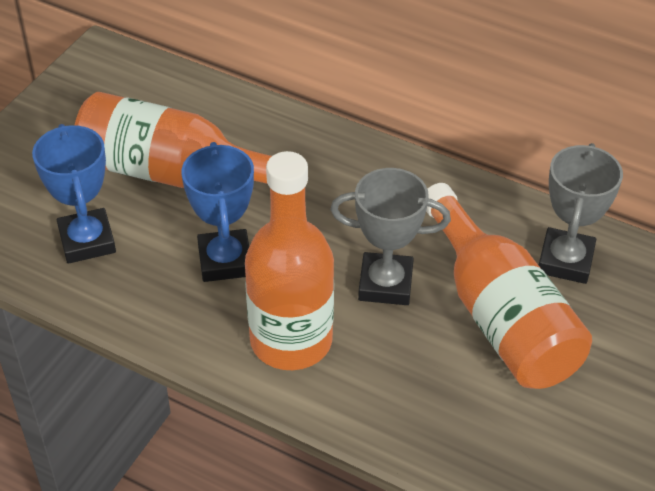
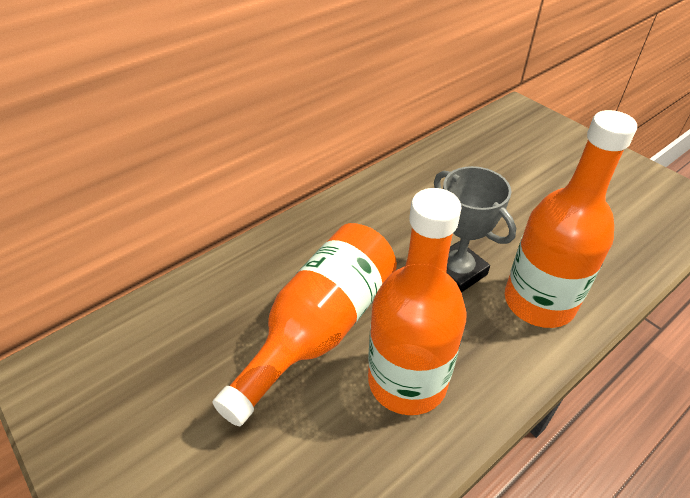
blue trophy: [32,124,116,264] [181,142,254,282] = 2 -> none = 0
grey trophy: [330,168,451,305] [539,143,623,284] = 2 -> [434,166,516,293] = 1

